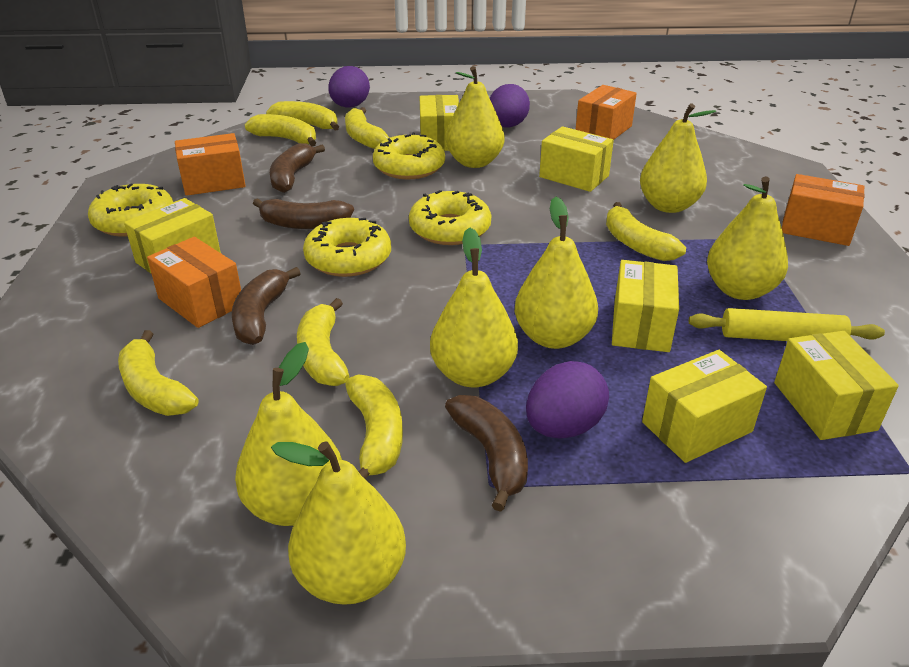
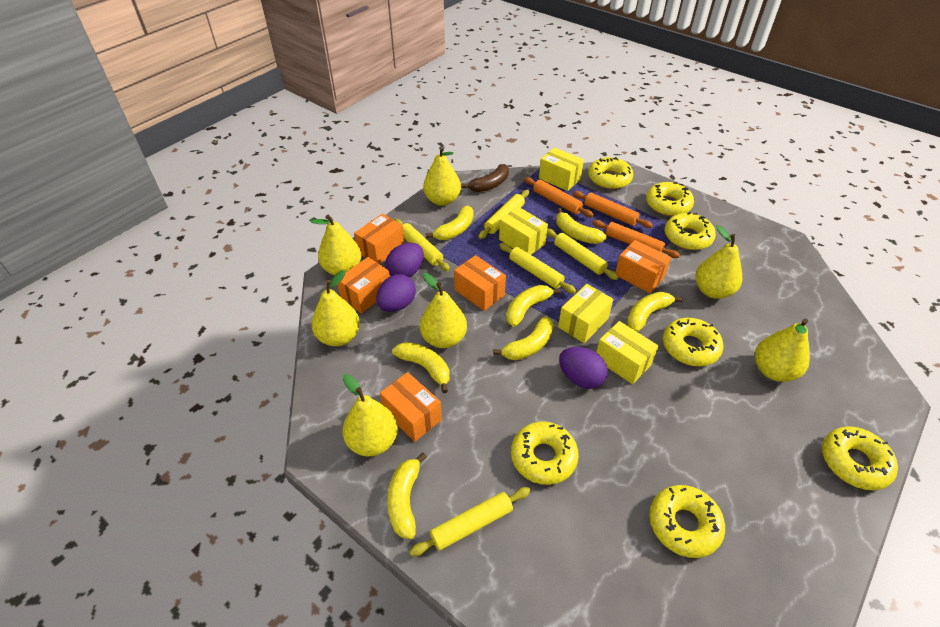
brown banana: [232,267,301,345] [253,198,354,229] [270,143,325,193] [445,395,528,512] = 4 -> [461,164,509,192] = 1
orange box: [147,237,241,328] [175,133,246,196] [576,85,637,140] [782,174,864,246] = 4 -> [338,257,390,313] [354,214,405,264] [380,372,442,442] [454,255,506,311] [616,240,671,293] = 5
orange rolling pin: none = 0 -> [524,177,594,217] [573,191,653,228] [592,220,680,258] = 3
yellow box: [124,198,221,273] [420,95,459,151] [539,126,614,192] [612,260,679,352] [642,350,767,463] [774,331,899,440] = 6 -> [499,207,548,255] [539,147,584,191] [558,284,613,343] [596,321,658,384] = 4
yellow donut: [88,183,173,237] [303,218,391,277] [373,132,445,179] [409,190,491,245] = 4 -> [511,422,579,485] [588,157,633,189] [646,182,694,216] [649,485,725,558] [663,318,723,366] [665,212,716,250] [822,426,898,490] = 7
yellow rolling pin: [689,308,885,341] = 1 -> [394,219,450,271] [409,487,531,556] [479,190,529,239] [499,243,576,294] [547,228,619,280] = 5

